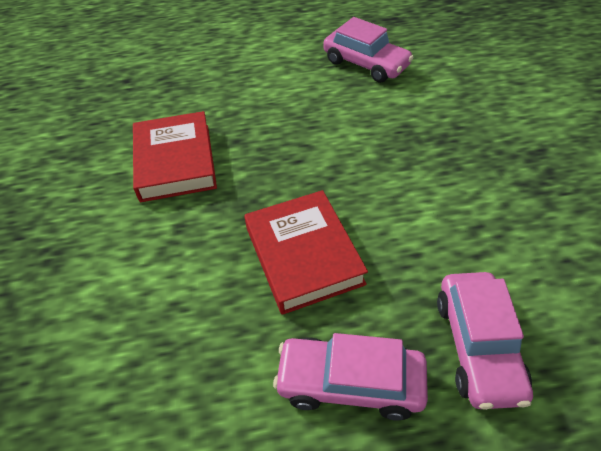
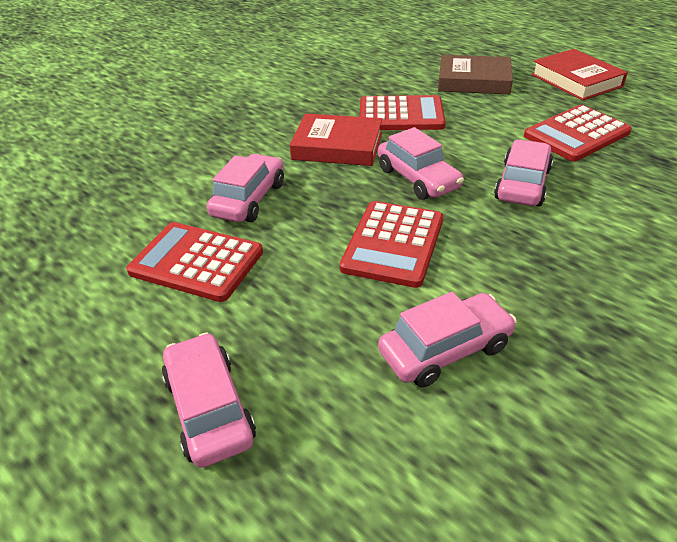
brown book: none = 0 -> [438,55,513,94] = 1
pink car: [273,333,428,421] [323,17,414,83] [437,272,533,410] = 3 -> [162,332,256,468] [207,154,284,222] [378,127,464,200] [378,292,517,387] [494,139,553,206] = 5
red calculator: none = 0 -> [126,222,263,302] [340,201,443,288] [360,95,445,130] [524,105,632,161] = 4

